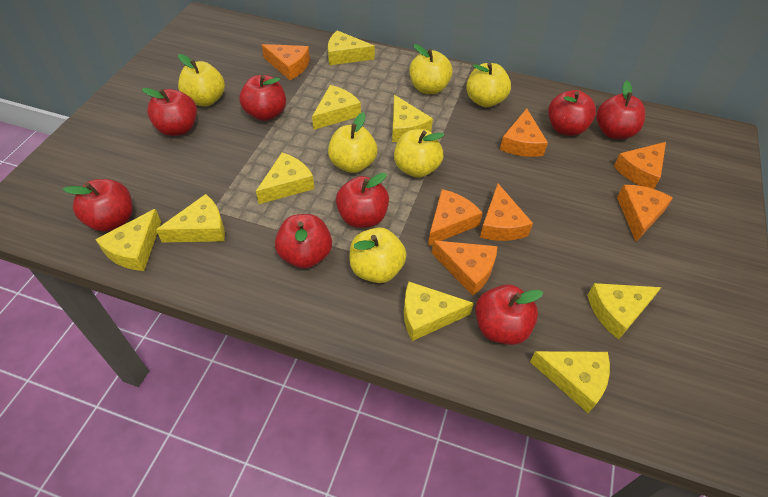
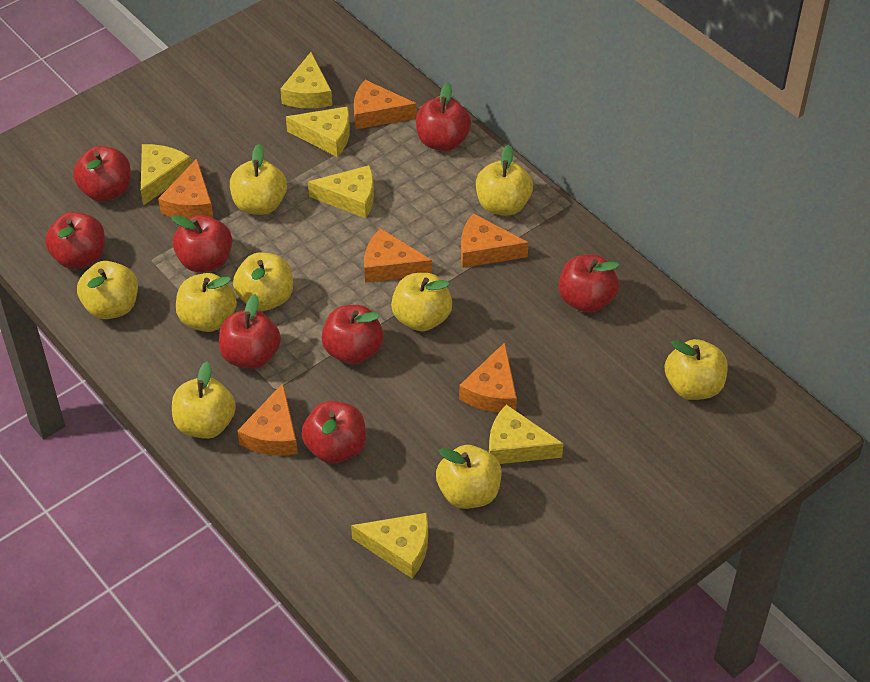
orange cheese: [262,44,310,80] [428,189,483,246] [432,240,497,296] [480,184,533,241] [500,109,548,157] [613,142,666,189] [617,185,673,242] = 7 -> [158,159,214,219] [237,383,298,455] [354,80,417,129] [364,228,432,283] [459,342,517,413] [461,213,529,268] = 6
yellow apple: [178,54,225,107] [328,112,378,173] [349,227,407,283] [394,129,444,178] [409,44,453,94] [466,63,511,107] = 6 -> [77,261,138,319] [172,361,236,439] [176,273,237,332] [230,144,287,215] [233,253,293,311] [391,273,452,331] [436,445,502,509] [476,145,533,216] [665,339,728,400] = 9
yellow cheese: [95,209,161,271] [156,194,225,243] [256,153,314,204] [312,85,361,130] [328,30,375,65] [392,95,433,142] [404,282,474,341] [530,351,610,413] [587,283,661,340] = 9 -> [141,144,191,206] [280,52,332,108] [286,106,350,157] [308,165,374,219] [351,513,428,578] [489,404,563,464] = 6

